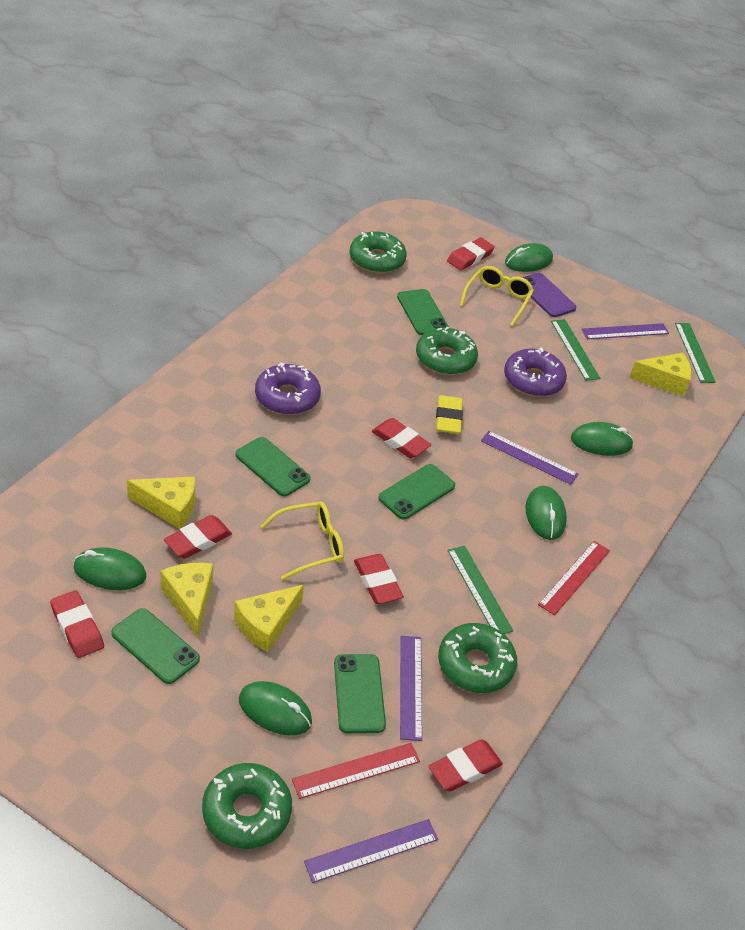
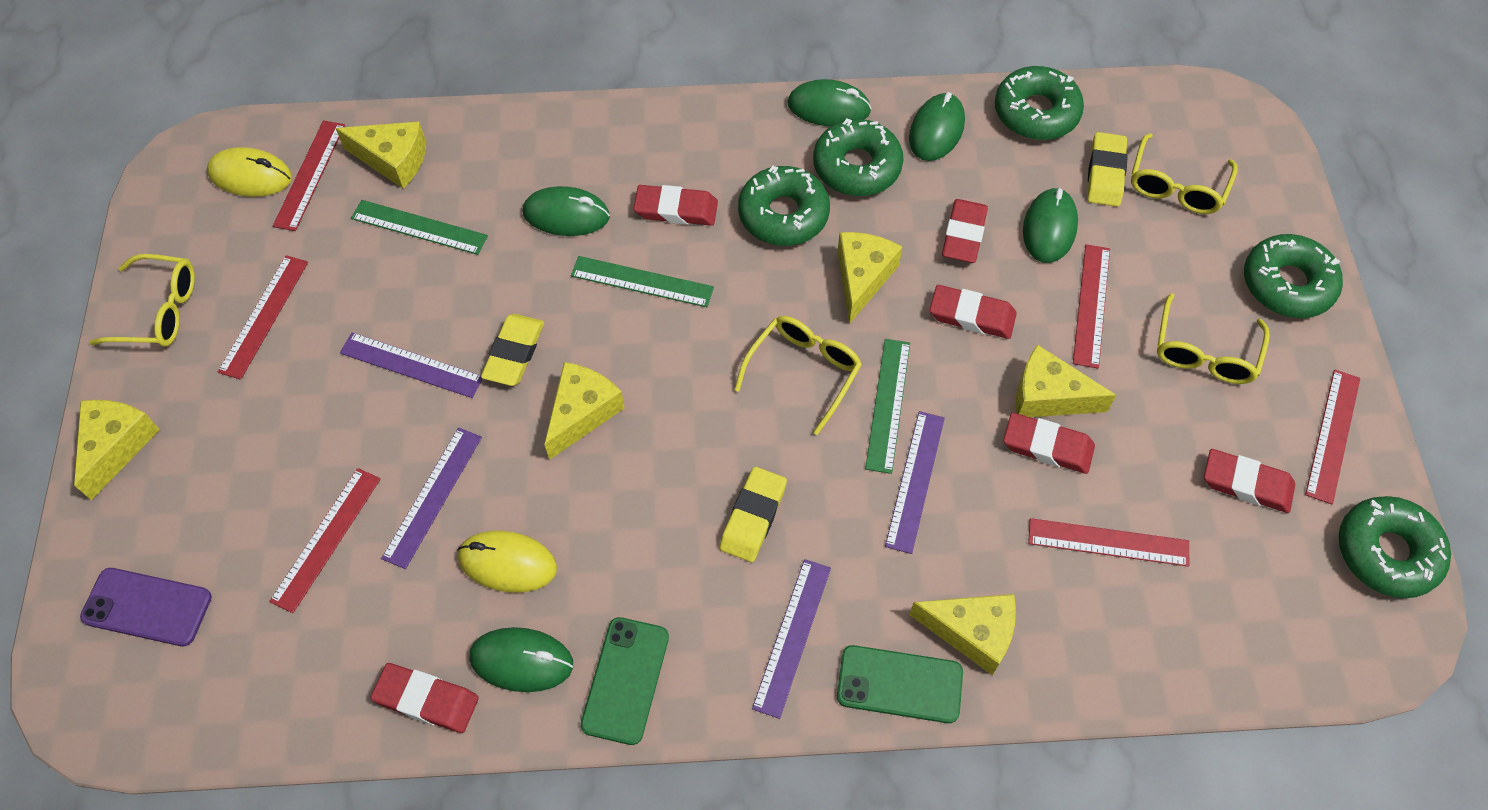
green donut: [202,763,292,849] [349,231,407,273] [416,327,478,375] [438,623,517,693] = 4 -> [738,166,830,246] [813,119,904,196] [995,66,1084,140] [1244,234,1343,318] [1339,496,1451,598] = 5
green phone: [111,608,200,684] [235,437,311,497] [334,654,386,733] [379,464,455,520] [397,289,449,335] = 5 -> [581,617,669,745] [837,645,963,723] = 2
purple donut: [255,363,321,415] [504,348,567,397] = 2 -> none = 0
red ruler: [292,743,420,799] [538,541,610,615] = 2 -> [218,255,308,380] [269,468,381,613] [273,120,345,231] [1028,518,1189,567] [1073,244,1110,368] [1305,370,1360,504] = 6
yellow cheese: [127,477,195,529] [160,563,213,637] [234,585,304,652] [629,353,692,397] = 4 -> [74,400,160,500] [336,122,426,189] [544,362,625,460] [837,232,902,324] [909,594,1016,675] [1016,344,1116,417] = 6
yellow eraser: [436,395,463,434] = 1 -> [481,314,544,386] [720,467,787,562] [1087,132,1128,207] = 3
yellow glasses: [261,501,344,580] [460,266,534,326] = 2 -> [89,254,195,346] [734,316,862,435] [1131,133,1237,214] [1157,293,1270,384] = 4
yellow mouse: none = 0 -> [207,147,292,197] [457,531,557,593] = 2

